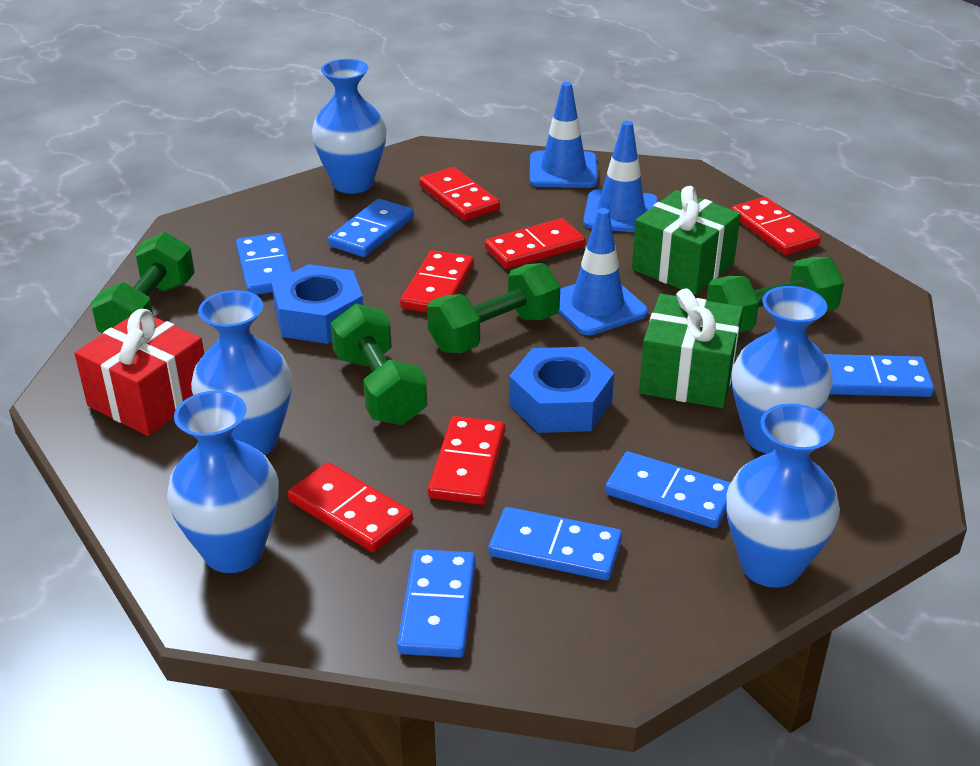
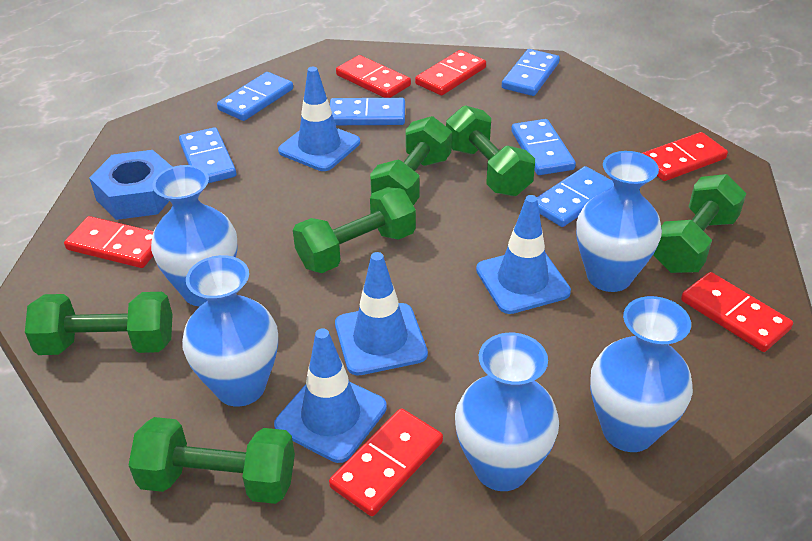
blue nut: [272,264,363,344] [509,347,614,433] = 2 -> [89,150,172,220] = 1
blue traffic cone: [530,82,598,188] [558,208,648,335] [583,121,658,232] = 3 -> [274,328,387,463] [278,67,360,171] [335,252,428,375] [476,195,571,314] = 4
green dumbbell: [91,232,195,334] [331,303,427,425] [427,263,560,353] [707,257,844,332] = 4 -> [25,292,173,355] [129,417,295,504] [293,187,416,273] [370,116,452,205] [446,105,535,196] [653,174,746,273] = 6
green gift: [632,186,741,295] [639,288,743,408] = 2 -> none = 0
red gift: [75,309,204,436] = 1 -> none = 0

